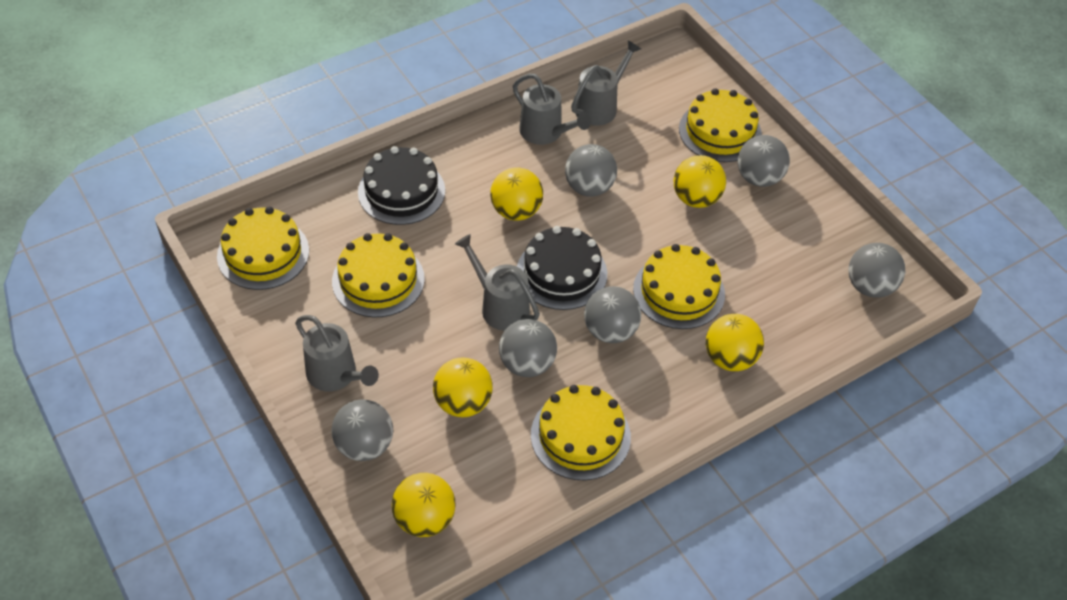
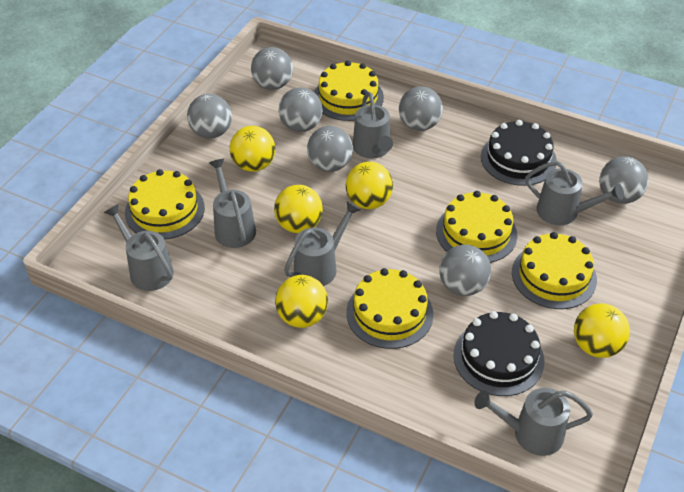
grey ball: [331,399,393,461] [499,319,557,377] [565,144,617,197] [584,286,641,343] [737,135,790,187] [848,243,905,298] = 6 -> [187,94,232,138] [251,47,293,90] [279,88,323,132] [307,126,353,172] [399,86,443,131] [439,245,491,296] [599,157,649,204] = 7
grey watering can: [295,315,379,391] [455,234,540,331] [513,74,591,145] [571,40,641,126] = 4 -> [104,204,174,291] [209,159,256,248] [284,201,361,286] [353,92,393,159] [474,388,593,456] [525,161,624,225] = 6

